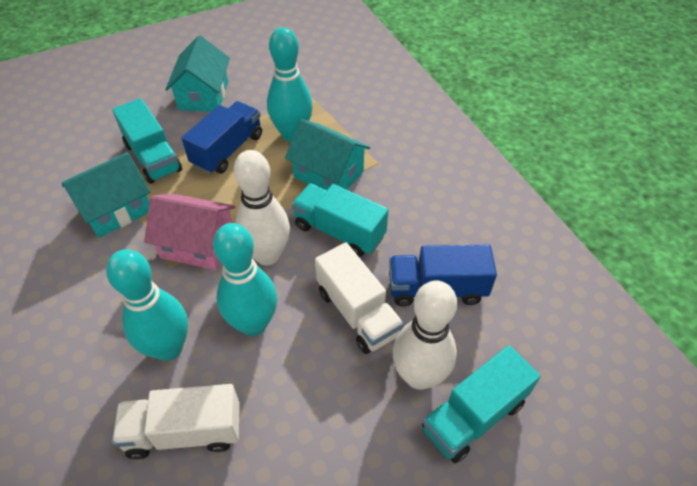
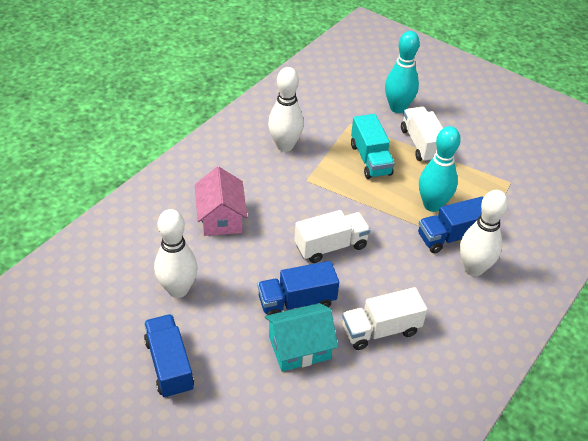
blue truck: [182,101,262,174] [389,245,497,306] = 2 -> [144,314,194,398] [258,261,339,315] [418,196,484,253] = 3
turquoise bowling pin: [106,249,188,361] [213,223,277,336] [267,27,313,142] = 3 -> [385,31,420,113] [419,126,461,212] = 2
turquoise house: [62,152,150,238] [165,35,230,112] [285,119,370,190] = 3 -> [265,303,338,372] = 1
turquoise truck: [112,98,182,184] [292,184,388,257] [422,345,541,463] = 3 -> [351,114,395,179] = 1
white bowling pin: [234,150,290,265] [392,281,457,390] = 2 -> [154,209,198,298] [268,67,304,152] [460,190,508,276] = 3
white truck: [112,384,240,460] [315,242,404,354] = 2 -> [295,210,370,263] [342,287,427,350] [401,107,443,163] = 3

